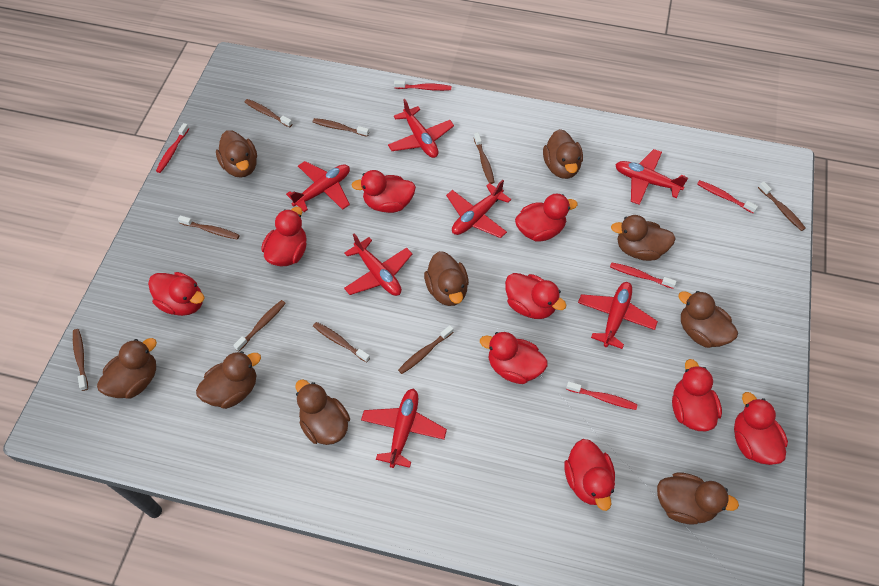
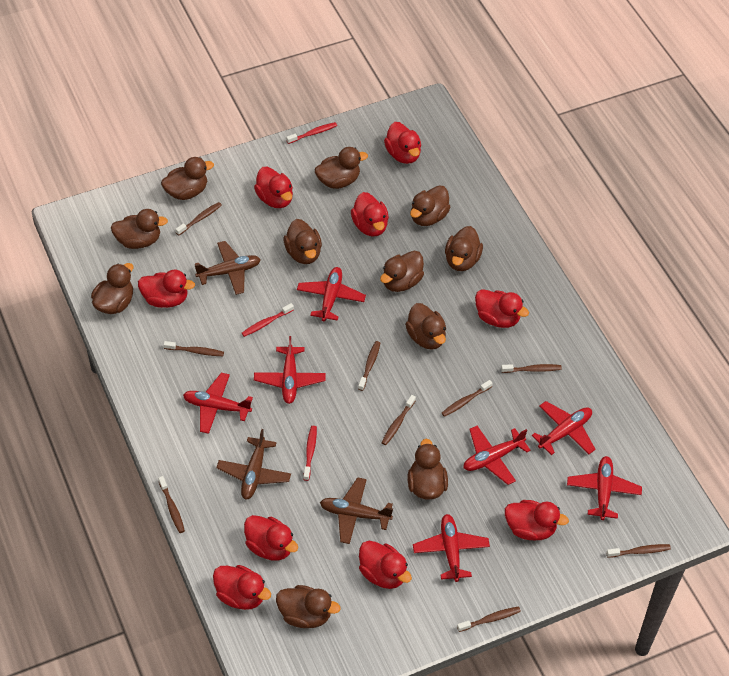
brown duck: [97,338,157,399] [196,351,261,409] [216,130,257,178] [295,379,350,445] [424,251,469,306] [543,129,583,179] [611,215,676,261] [657,472,739,524] [678,291,738,348] = 9 -> [91,263,133,314] [111,209,168,249] [161,157,214,200] [276,585,341,628] [284,219,322,264] [315,147,368,189] [380,251,424,292] [405,303,446,350] [408,439,448,500] [410,185,451,226] [445,226,483,271] = 11
brown plane: none = 0 -> [195,241,261,295] [216,429,291,500] [320,477,393,544] = 3
red toothbrush: [156,123,189,173] [394,80,451,91] [566,381,638,410] [610,262,677,289] [697,180,758,213] = 5 -> [242,303,294,337] [286,122,337,144] [303,426,317,481] = 3

